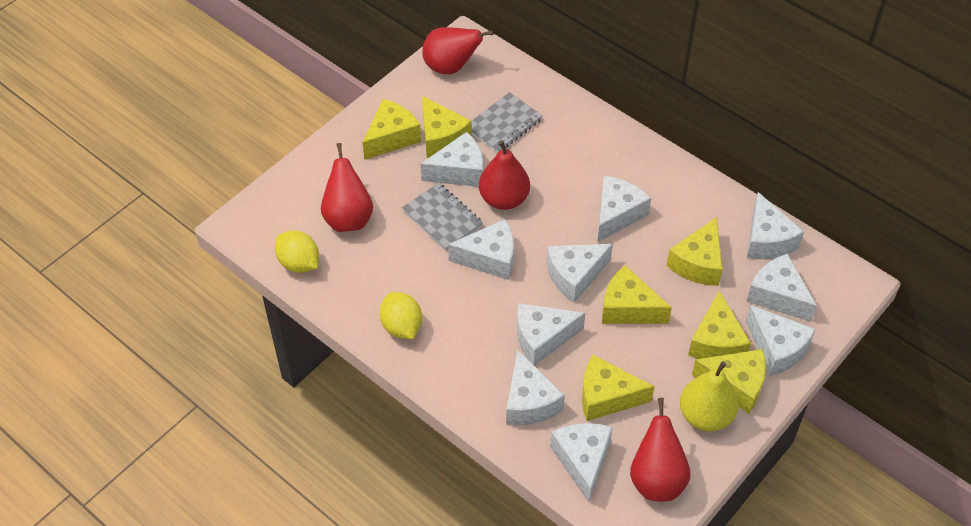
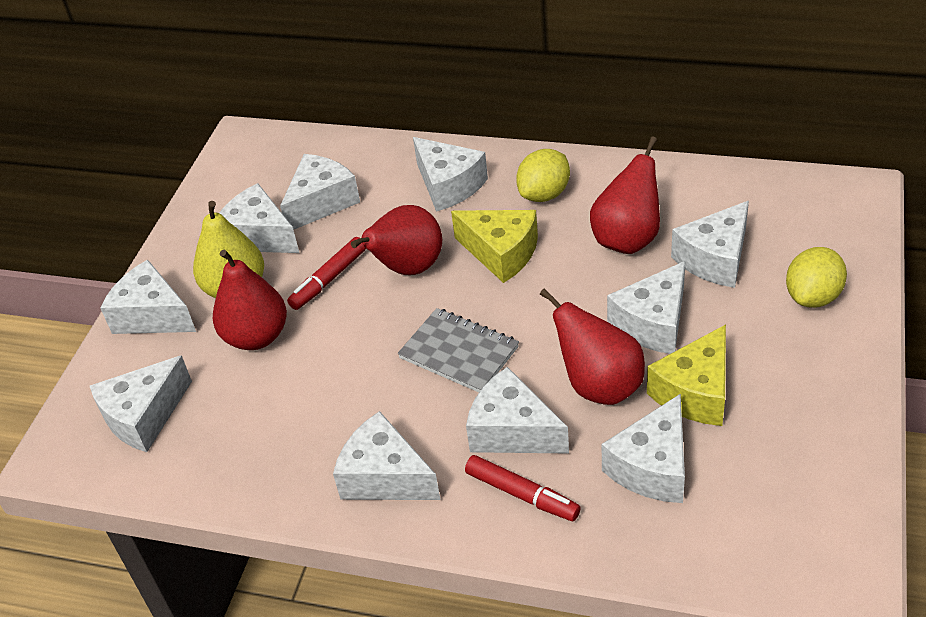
grey notebook: [402,183,483,251] [472,92,543,153] = 2 -> [398,308,519,392] = 1
red marker: none = 0 -> [287,237,366,310] [465,455,581,521] = 2
yellow cheese: [362,99,421,160] [422,96,472,158] [582,355,655,421] [602,265,672,324] [667,217,723,286] [688,290,751,359] [692,349,766,414] = 7 -> [451,210,538,283] [647,325,726,426] = 2

